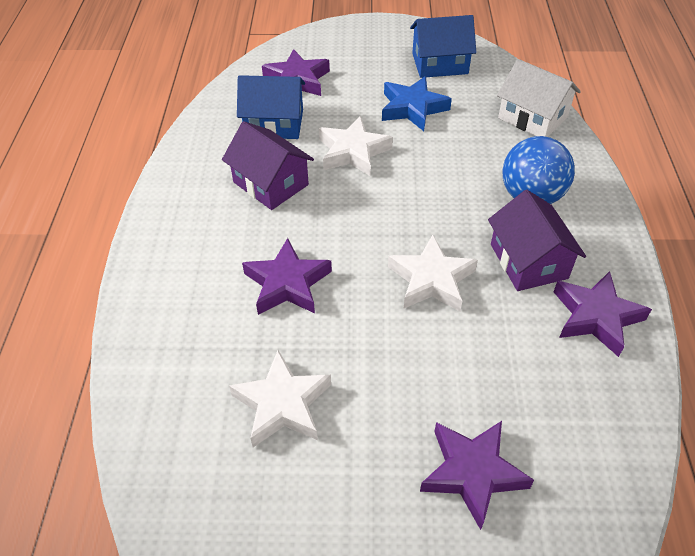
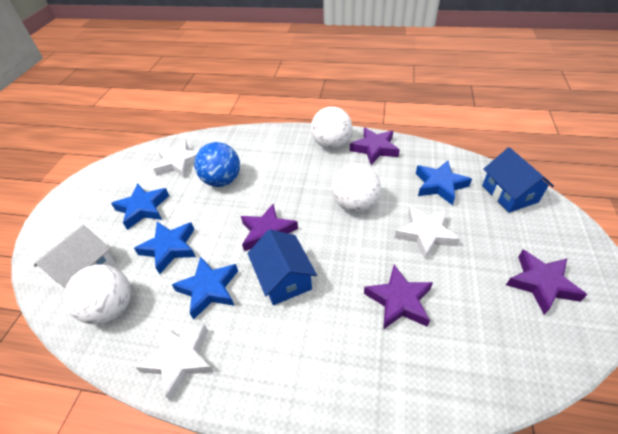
blue star: [382,76,452,131] = 1 -> [111,183,169,230] [134,222,196,274] [172,256,238,320] [416,161,472,205] = 4
purple house: [222,121,314,210] [488,190,586,291] = 2 -> none = 0
white ball: none = 0 -> [64,265,131,324] [311,107,352,149] [332,164,381,213] = 3

